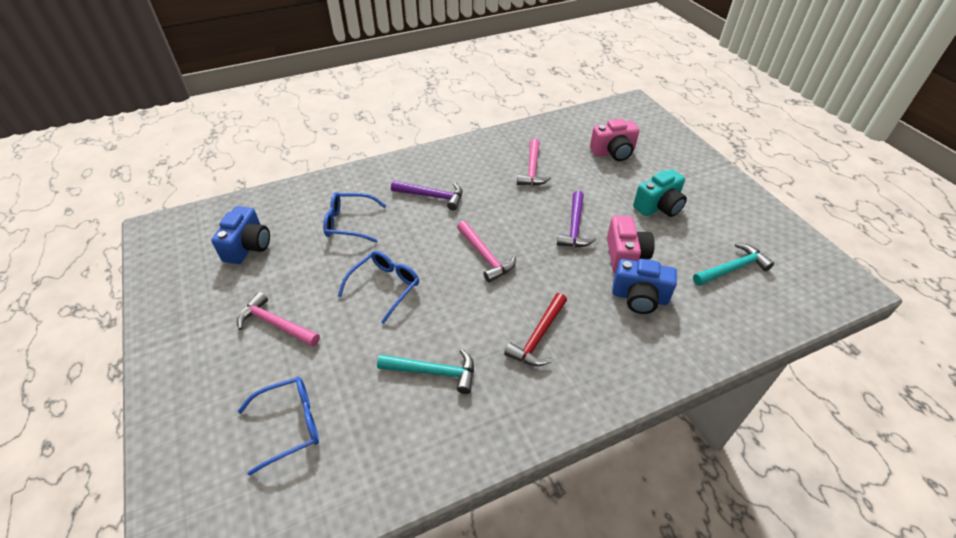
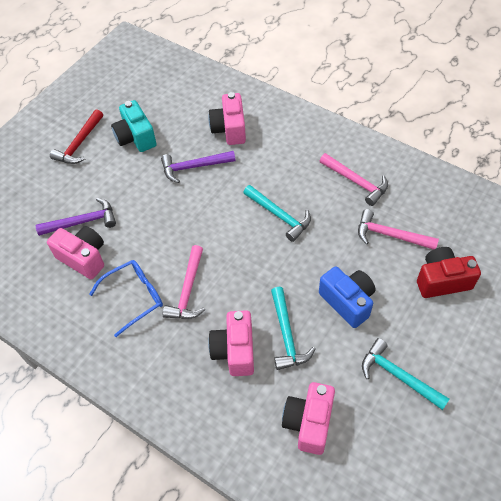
blue camera: [211,206,270,264] [612,259,677,314] = 2 -> [319,266,376,328] = 1
blue glasses: [238,377,319,476] [323,192,386,243] [338,251,419,324] = 3 -> [89,260,163,337] = 1
pink camera: [590,119,639,161] [607,216,655,273] = 2 -> [47,226,104,279] [208,92,246,145] [208,310,254,376] [282,382,335,455] = 4
red camera: none = 0 -> [417,247,481,298] = 1
turquoise hammer: [377,349,474,394] [693,243,774,286] = 2 -> [243,185,311,242] [271,287,315,370] [362,338,449,410] = 3

